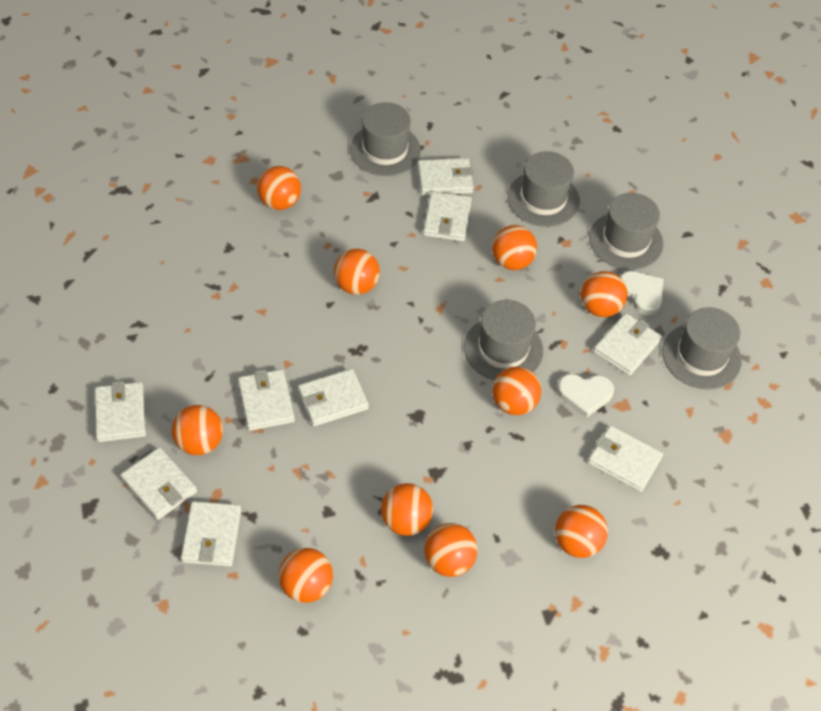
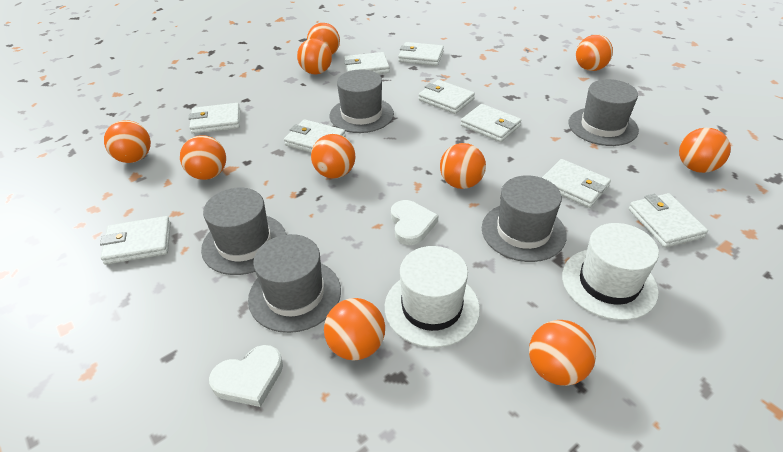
white hat: none = 0 -> [385,246,480,348] [562,223,659,320] = 2

